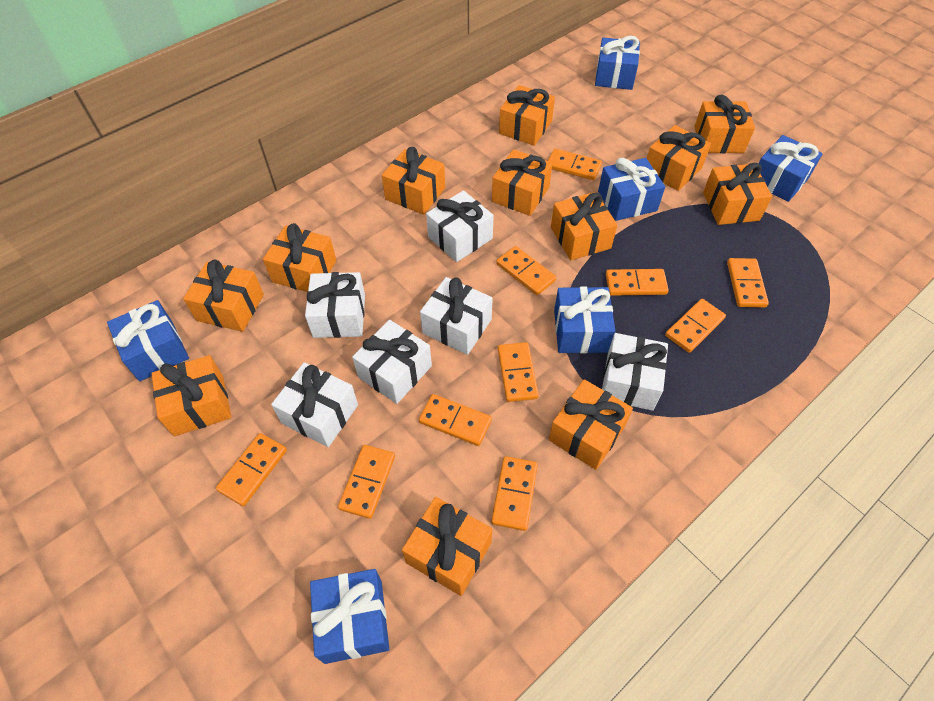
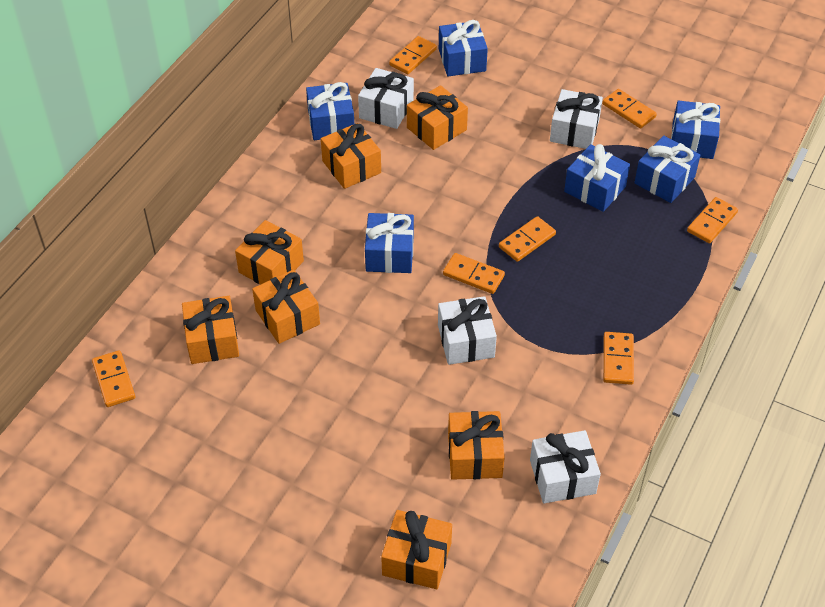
orange domino: [216,433,287,506] [338,445,395,519] [419,394,492,446] [491,456,538,531] [496,246,556,295] [498,342,539,402] [548,148,602,180] [606,269,669,296] [665,299,726,353] [727,258,769,308] = 10 -> [92,350,135,407] [389,36,437,74] [443,253,505,294] [499,216,556,262] [602,89,657,129] [603,332,634,385] [687,197,738,243] = 7
orange gift: [151,355,231,436] [183,259,264,332] [263,223,337,292] [382,147,445,215] [402,497,492,596] [492,149,552,216] [499,85,555,146] [549,379,633,470] [551,192,617,260] [647,125,711,191] [694,95,755,153] [703,163,772,225] = 12 -> [182,296,239,364] [235,220,304,285] [252,270,320,344] [321,123,381,189] [381,510,452,589] [407,85,468,150] [448,411,505,480] = 7
white gift: [271,362,358,447] [305,272,365,338] [352,320,432,404] [420,277,493,355] [426,190,494,262] [602,333,668,411] = 6 -> [358,68,414,129] [438,296,497,365] [530,430,601,503] [550,89,603,149] = 4

